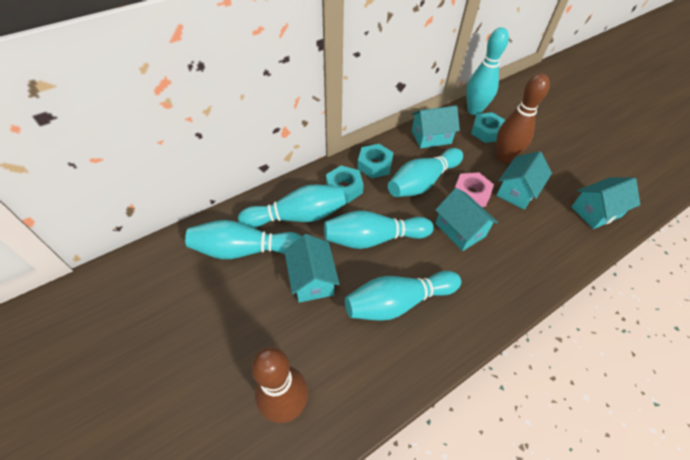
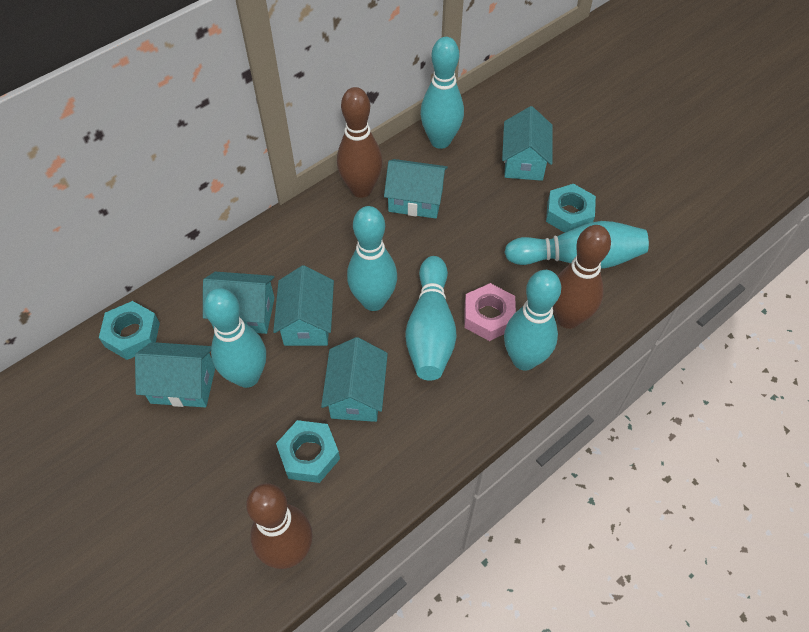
brown bowling pin: [251,347,308,423] [496,74,550,163] = 2 -> [246,483,313,569] [337,87,383,198] [553,225,611,329] = 3
turquoise house: [284,234,340,303] [412,105,460,148] [435,188,498,251] [496,151,552,210] [571,178,640,229] = 5 -> [135,342,215,408] [203,272,275,334] [273,265,334,346] [321,337,388,422] [384,159,448,219] [502,106,553,181] = 6

